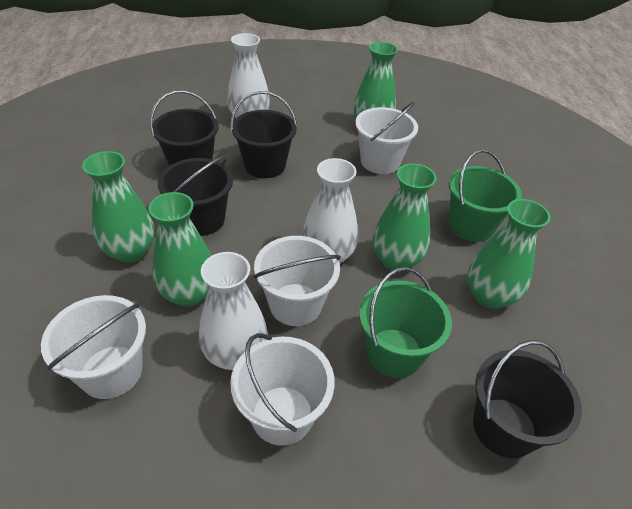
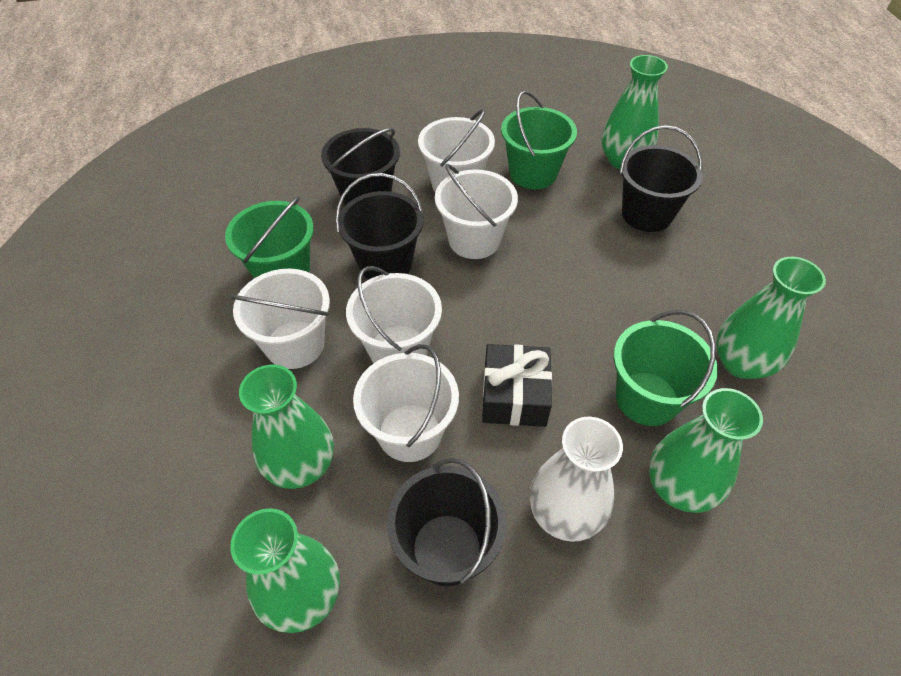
black gift: none = 0 -> [482,344,552,427] = 1
green bucket: [359,267,452,378] [449,149,522,242] = 2 -> [225,196,314,278] [501,91,577,189] [614,310,718,426] = 3
white bucket: [41,295,146,399] [230,333,335,446] [254,236,341,326] [355,102,418,174] = 4 -> [230,269,330,369] [346,266,442,363] [353,344,459,462] [418,109,495,192] [435,164,518,259] = 5
white vase: [199,252,268,370] [227,33,270,118] [302,158,358,263] = 3 -> [529,417,623,542] = 1

